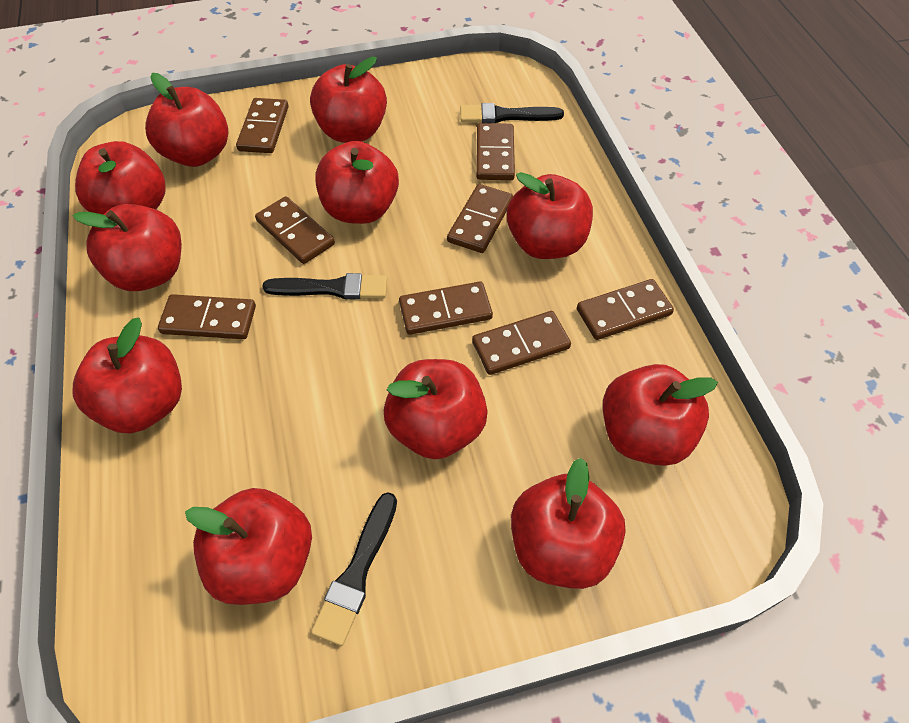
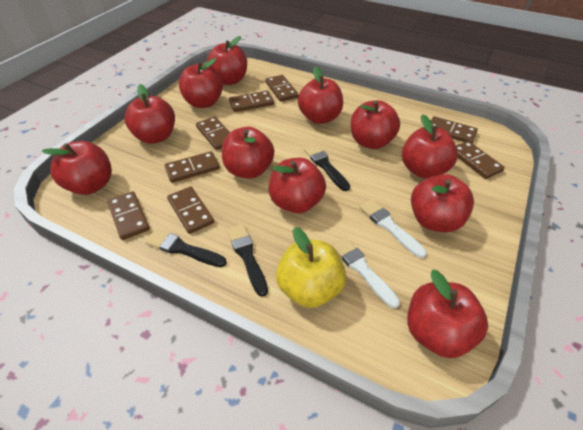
white brush: none = 0 -> [332,237,400,309] [359,199,427,258] = 2
yellow apple: none = 0 -> [276,227,346,308] = 1

